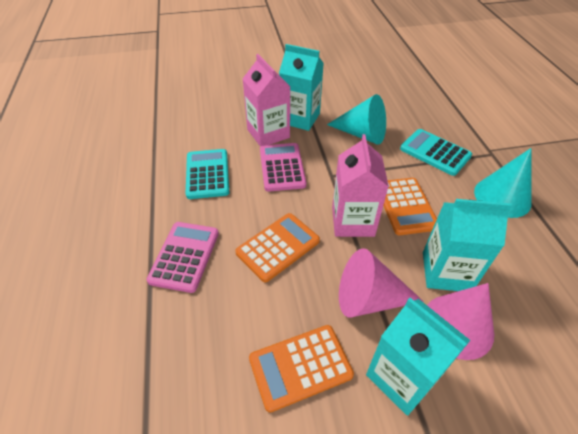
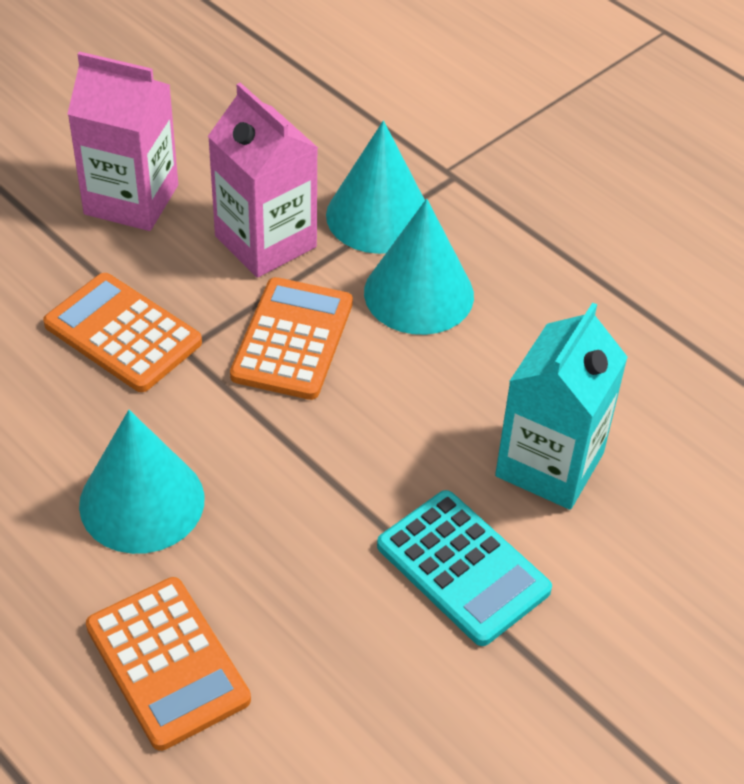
pink calculator: [146,222,219,293] [260,143,306,192] = 2 -> none = 0
pink cone: [339,248,424,318] [427,283,494,360] = 2 -> none = 0
turquoise calculator: [186,149,229,199] [400,129,472,176] = 2 -> [377,490,552,646] = 1
turquoise carton: [279,44,324,131] [366,298,470,415] [423,199,512,291] = 3 -> [495,302,628,510] = 1
turquoise cone: [327,94,386,145] [474,148,531,218] = 2 -> [79,410,205,554] [326,121,425,254] [364,199,474,335] = 3

